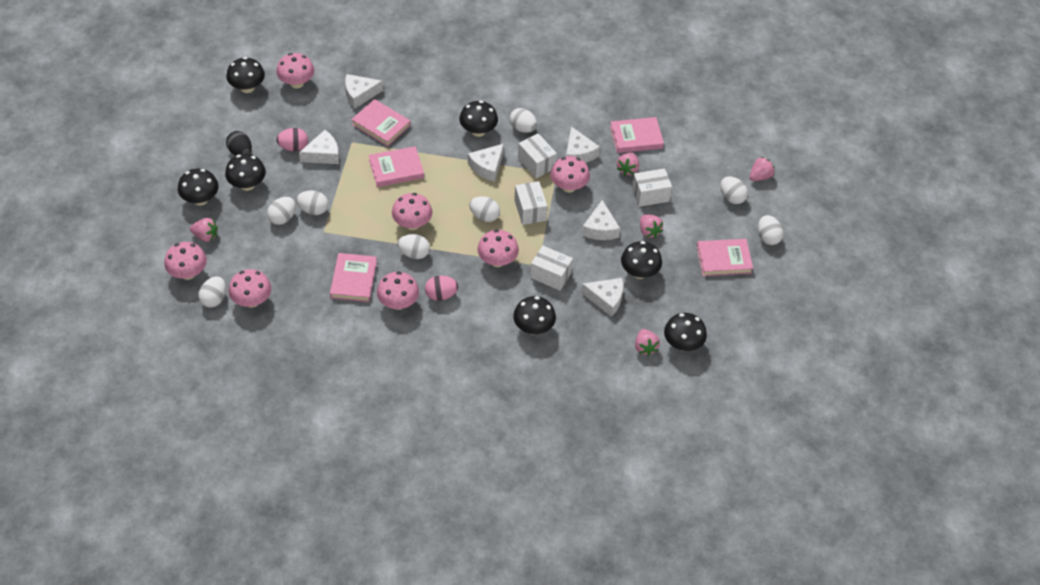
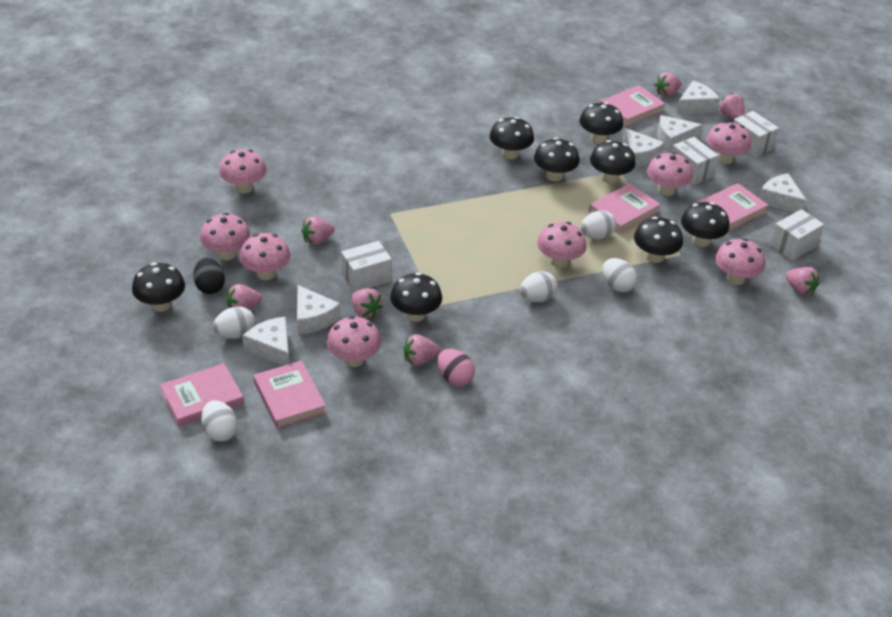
black mushroom: [178,168,219,206] [225,154,266,191] [226,57,265,93] [459,100,498,137] [513,296,556,335] [621,241,662,279] [664,313,707,351] = 7 -> [132,263,185,312] [390,272,442,322] [489,117,534,159] [534,138,580,181] [579,102,623,144] [590,140,636,184] [634,217,683,263] [681,202,729,247] = 8
pink egg: [276,128,308,151] [425,276,458,301] = 2 -> [437,349,475,386] = 1
pink mushroom: [164,242,207,280] [229,269,271,308] [276,53,315,89] [377,272,419,310] [392,193,433,230] [477,230,519,267] [550,156,590,193] = 7 -> [200,213,250,260] [219,149,267,194] [239,233,291,280] [327,316,381,367] [537,222,587,268] [647,152,693,196] [706,121,751,164] [715,238,765,285] = 8
pink strawberry: [190,218,218,242] [617,153,639,176] [635,329,660,356] [640,214,663,238] [750,157,775,181] = 5 -> [227,284,262,310] [301,216,335,245] [352,288,383,318] [403,334,440,366] [654,72,681,97] [719,93,745,119] [786,267,819,295] = 7
white egg: [198,276,226,308] [267,197,296,225] [296,190,328,215] [397,234,430,259] [469,196,500,222] [510,108,537,133] [720,177,748,204] [758,215,784,245] = 8 -> [201,400,238,442] [213,307,255,339] [520,271,557,302] [581,210,616,239] [602,258,637,292] = 5

